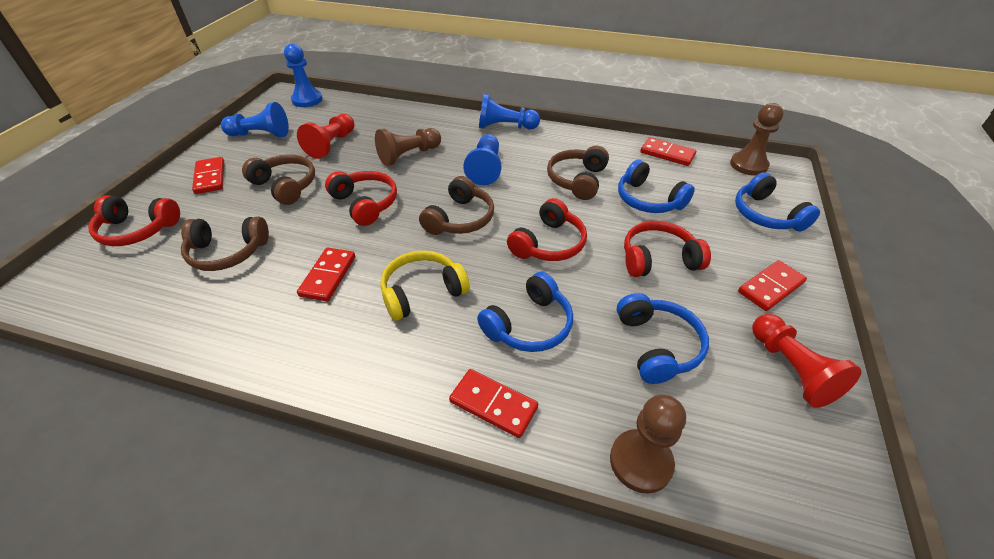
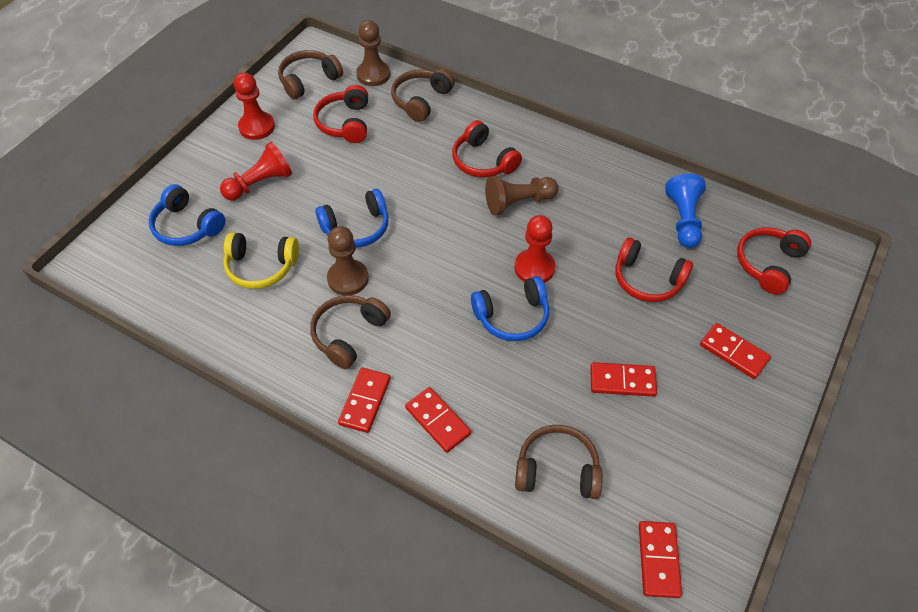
blue headphones: [477,272,573,352] [617,293,709,384] [618,160,695,213] [735,172,820,231] = 4 -> [149,184,225,246] [316,189,389,248] [471,276,549,341] = 3
blue pawn: [221,102,289,137] [284,43,323,107] [463,134,502,185] [479,94,540,130] = 4 -> [665,174,706,248] = 1
red pawn: [297,114,355,159] [752,314,861,408] = 2 -> [220,142,292,201] [234,73,275,140] [514,215,555,283] = 3

